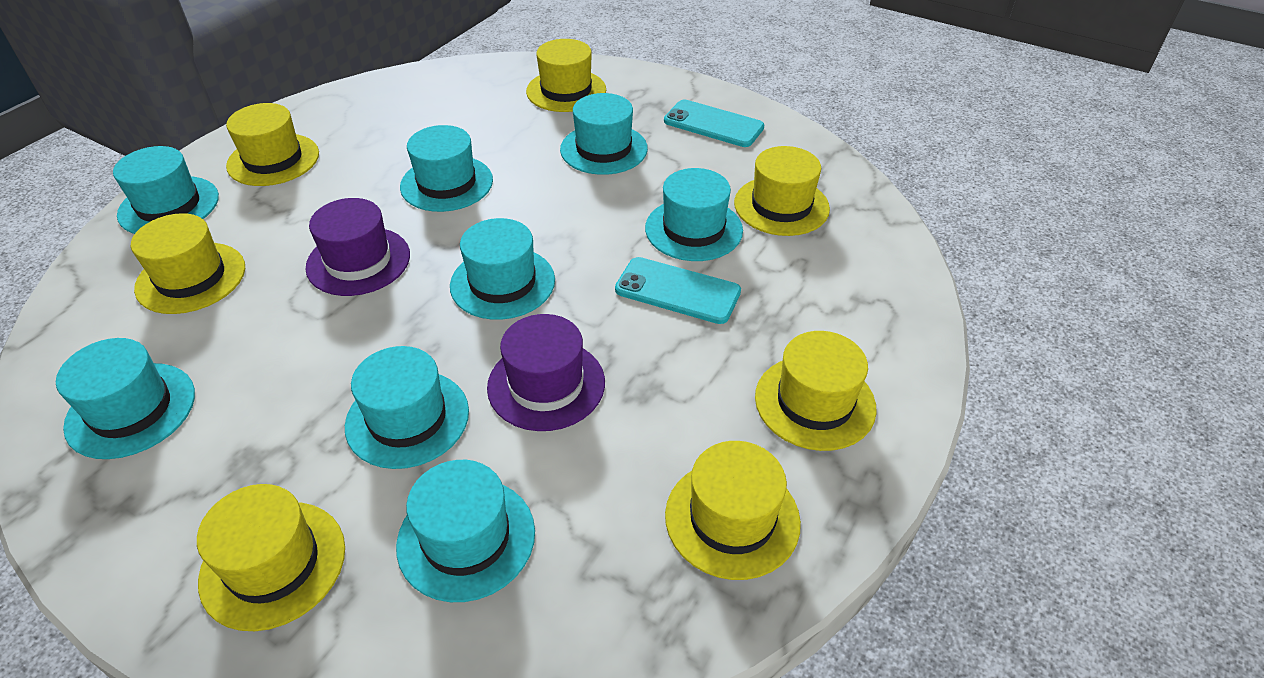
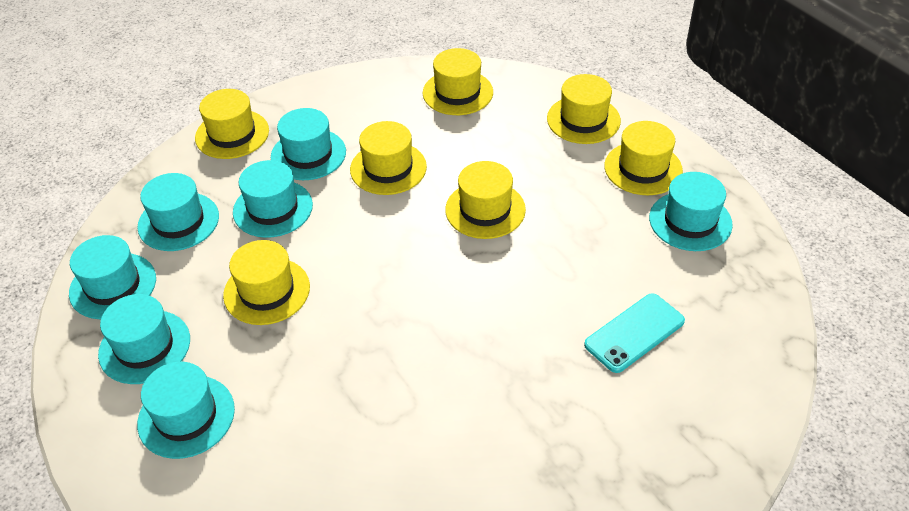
purple hat: [305,198,410,296] [487,314,605,431] = 2 -> none = 0
turquoise hat: [56,338,195,459] [113,146,219,234] [345,346,469,469] [396,460,535,602] [400,125,493,212] [450,218,555,320] [560,93,648,175] [645,168,743,261] = 8 -> [69,235,156,319] [98,294,190,384] [137,173,219,251] [137,362,235,459] [233,160,313,238] [271,108,346,180] [649,172,733,251] = 7
turquoise phone: [615,257,741,324] [664,100,764,147] = 2 -> [584,293,685,373] = 1

